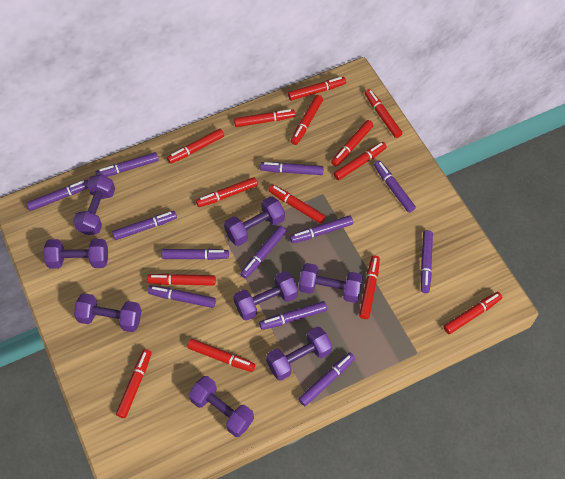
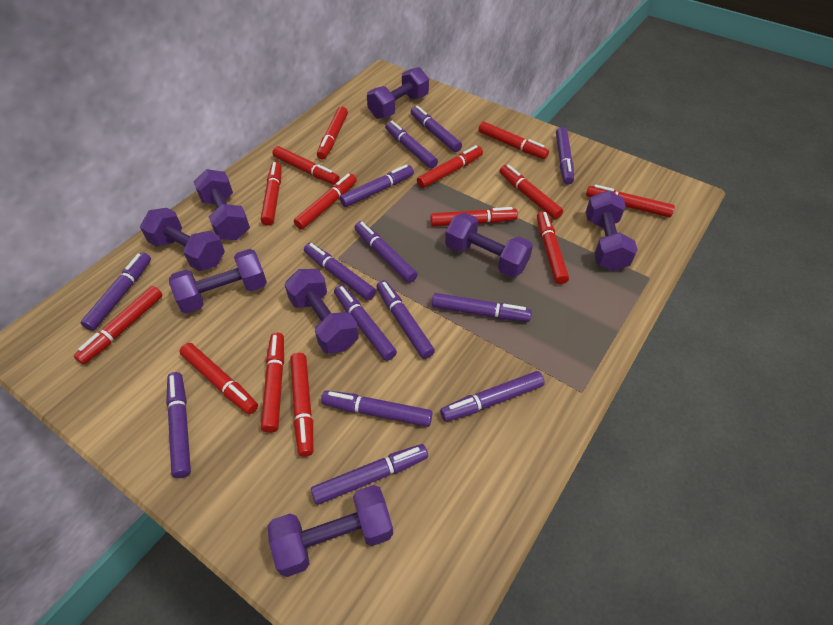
purple marker: [26,180,88,211] [96,152,159,177] [112,211,177,240] [148,285,216,308] [161,249,229,260] [240,225,286,279] [259,301,327,330] [260,162,324,175] [290,215,353,243] [298,352,355,406] [374,160,416,213] [420,230,433,293] = 12 -> [81,252,151,331] [166,372,191,478] [304,243,376,300] [311,444,428,505] [321,390,433,427] [334,285,397,361] [340,165,414,207] [354,221,418,283] [376,280,435,359] [385,121,438,168] [411,106,462,152] [432,293,532,322] [440,371,545,422] [556,127,574,185] = 14

